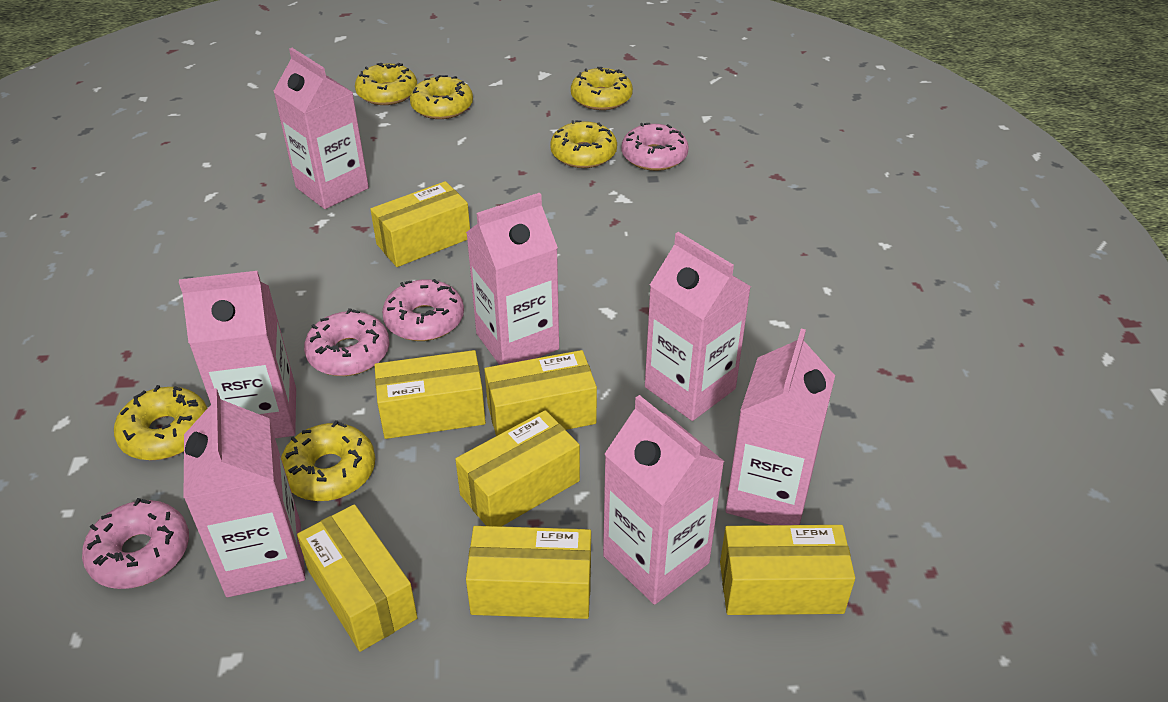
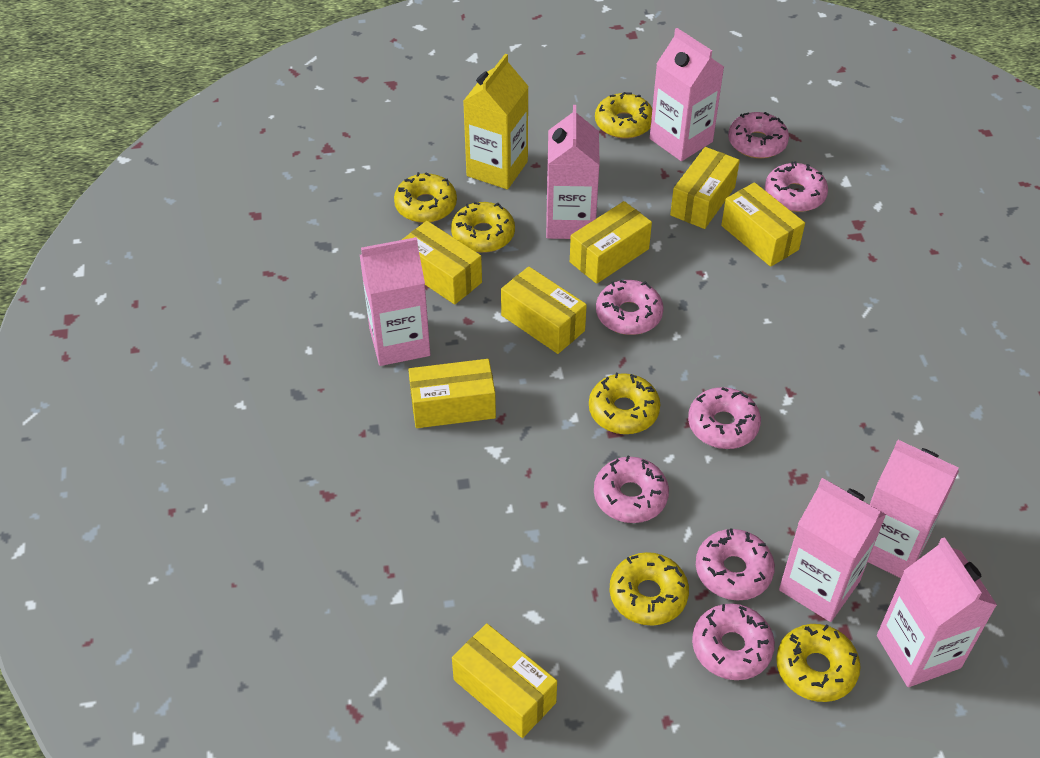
pink carton: [179,271,296,438] [183,388,305,597] [273,48,369,209] [466,193,559,365] [603,395,725,605] [645,232,751,421] [726,329,835,525] = 7 -> [360,237,430,366] [546,105,600,239] [650,28,724,161] [779,478,886,622] [868,440,959,578] [877,537,997,687] = 6
pink donut: [82,498,189,589] [304,308,389,376] [382,279,464,341] [622,123,689,171] = 4 -> [594,456,669,523] [596,280,664,335] [688,387,761,449] [692,603,775,680] [696,528,775,601] [728,112,789,158] [765,161,828,212] = 7
yellow carton: none = 0 -> [463,54,529,189] = 1

